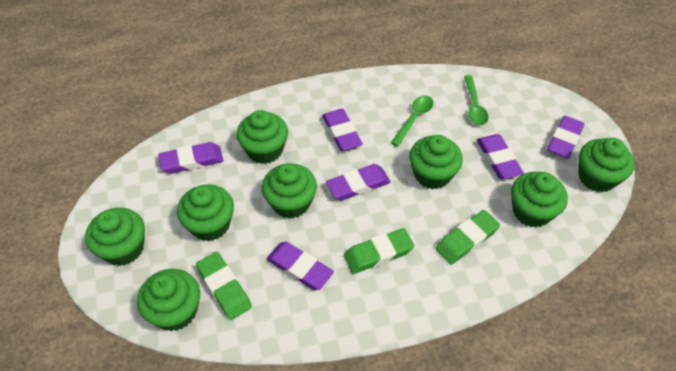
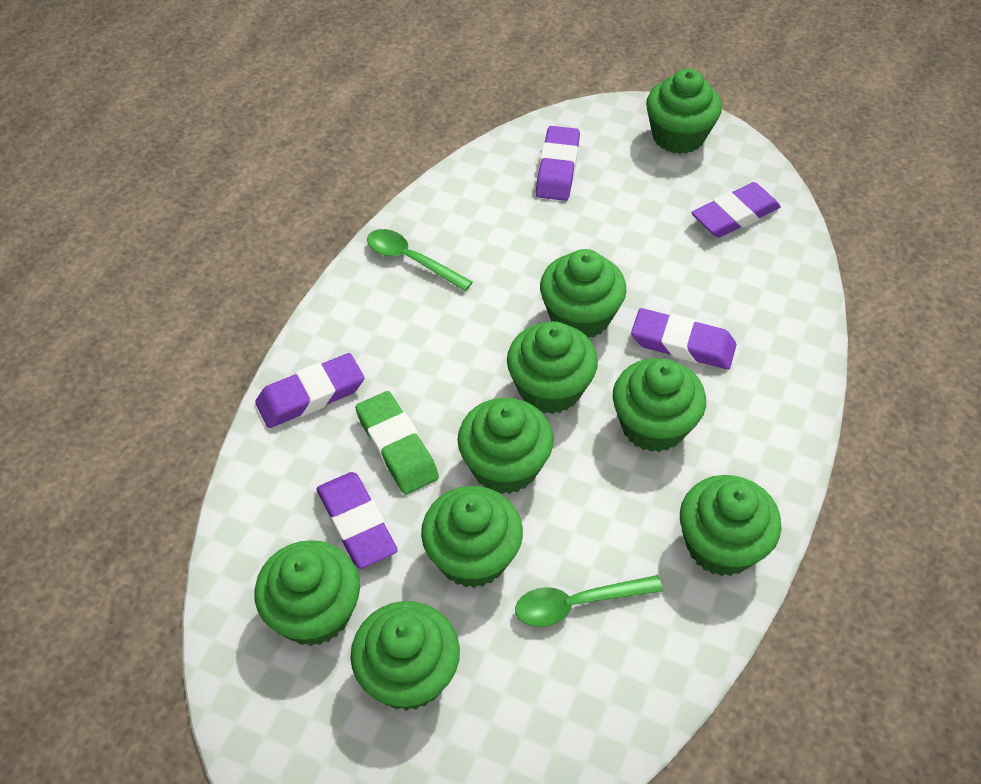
green cupcake: [85,208,145,266] [137,269,200,331] [177,184,234,241] [237,110,288,164] [262,163,317,219] [409,135,463,189] [511,172,568,228] [578,138,635,192] = 8 -> [255,540,360,646] [350,601,460,711] [421,486,523,588] [457,398,554,494] [507,321,598,414] [540,249,626,338] [613,358,706,452] [646,68,722,154] [680,475,782,576] = 9
green eraser: [196,252,252,320] [344,228,414,274] [435,210,500,265] = 3 -> [355,391,439,495] = 1
purple eraser: [158,142,224,174] [266,242,334,290] [322,109,363,151] [326,164,390,200] [477,134,524,179] [548,116,585,158] = 6 -> [255,353,364,428] [316,472,398,569] [536,126,580,201] [631,308,736,370] [691,182,781,238] = 5

